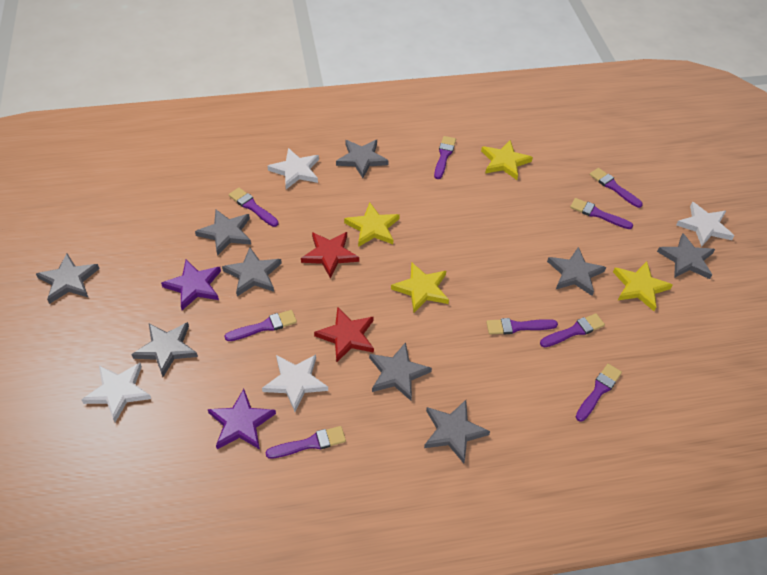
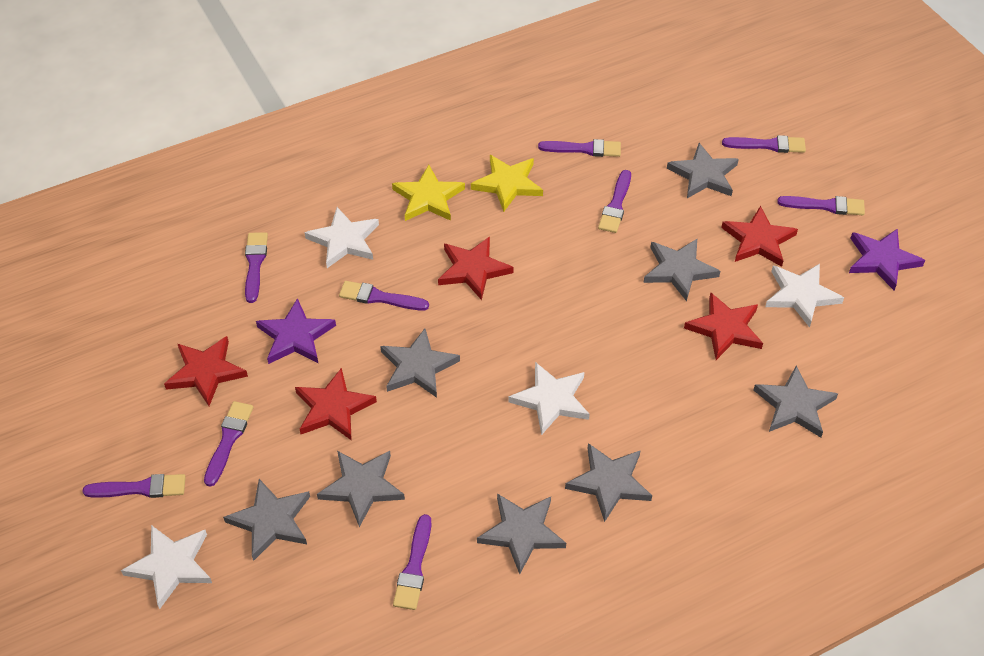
grey star: [36,253,100,304] [131,322,198,377] [195,209,251,256] [222,247,282,296] [336,140,389,178] [369,342,432,401] [424,400,490,463] [547,247,606,296] [657,233,715,279] = 9 -> [223,479,310,561] [317,451,405,527] [380,329,460,398] [477,493,566,574] [565,443,652,522] [644,239,720,301] [667,143,739,198] [753,366,838,437] = 8
red star: [301,232,359,278] [314,307,374,363] = 2 -> [164,336,248,406] [295,368,377,441] [438,236,513,300] [684,292,763,360] [721,206,798,267] = 5
yellow star: [344,202,400,247] [391,262,449,313] [481,140,533,180] [613,262,673,311] = 4 -> [392,165,465,221] [471,155,543,212] = 2

